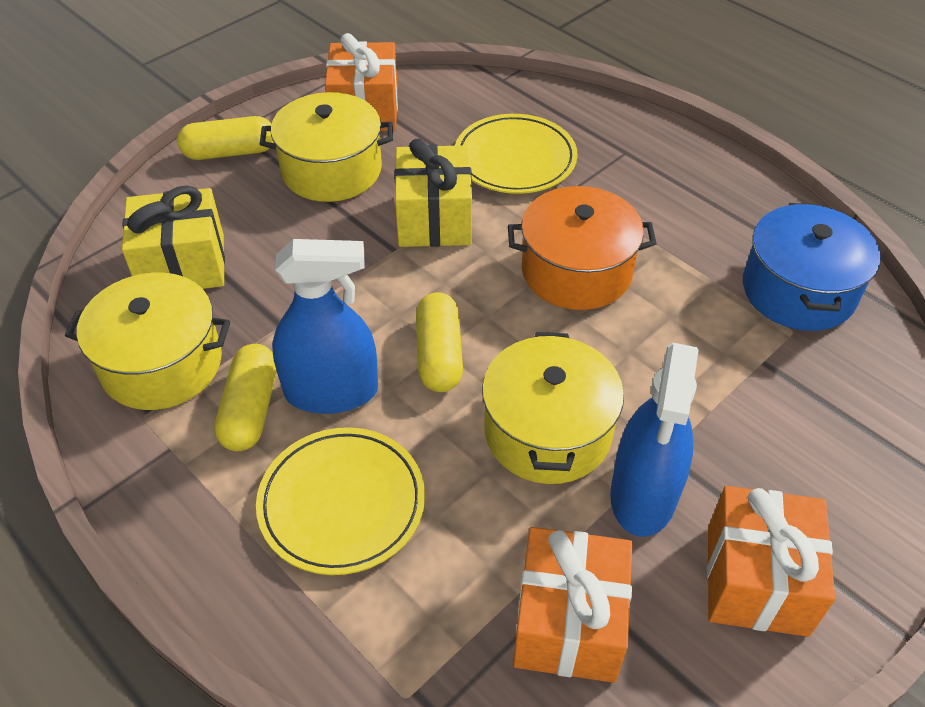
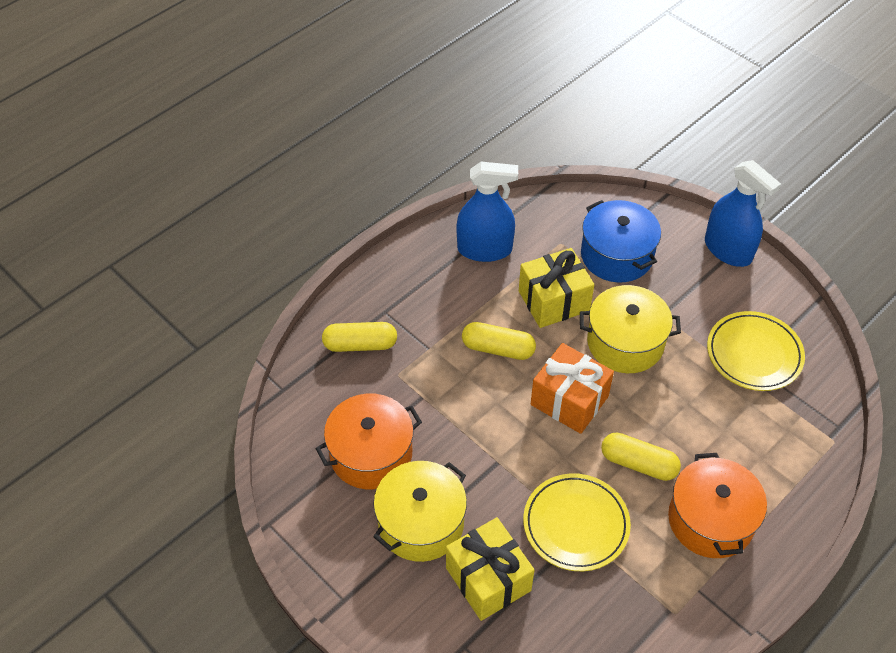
orange gift: [325,33,398,131] [513,527,632,683] [707,486,835,637] = 3 -> [531,343,614,434] = 1
orange pot: [508,186,657,310] = 1 -> [315,394,422,489] [668,453,767,558] = 2
yellow pot: [65,272,230,410] [260,92,393,202] [482,332,624,484] = 3 -> [373,461,467,562] [580,285,681,373] = 2

